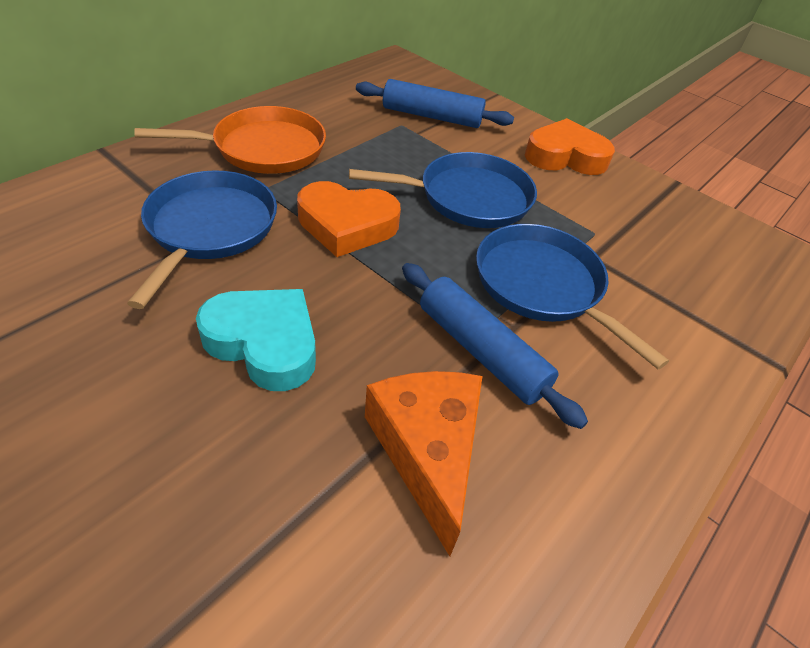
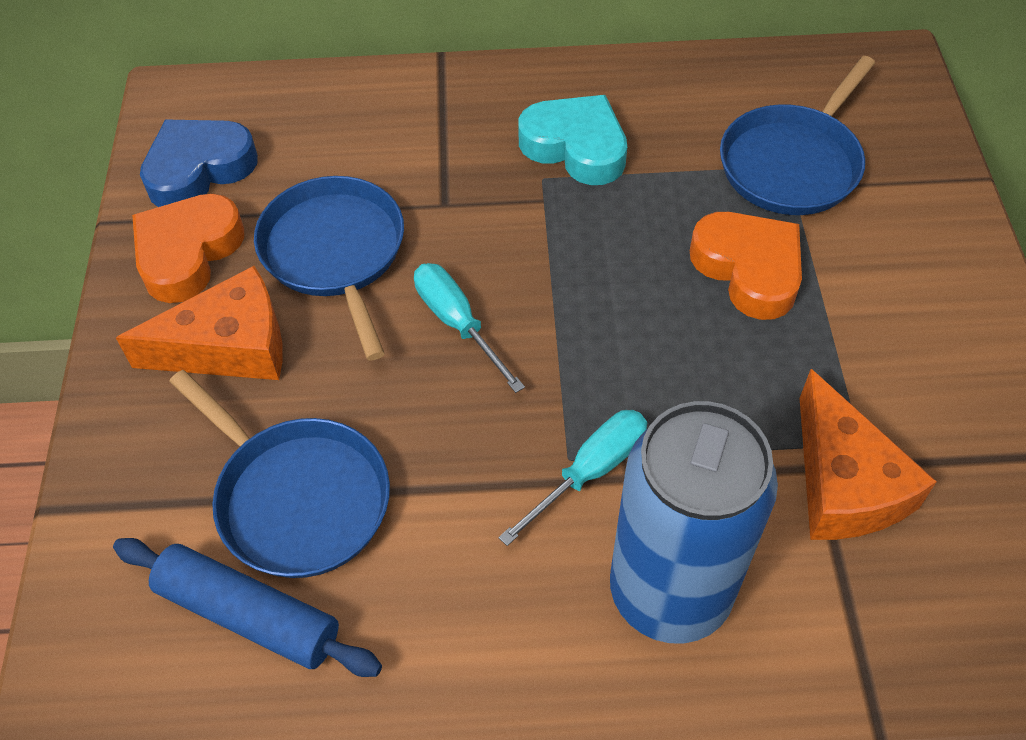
blue can: none = 0 -> [610,401,778,644] = 1
blue heart: none = 0 -> [140,120,258,207] = 1
blue rolling pin: [356,79,514,128] [402,263,588,429] = 2 -> [113,538,382,677] = 1
orange cheese: [365,371,483,556] = 1 -> [116,266,283,380] [800,369,937,540] = 2
orange pan: [134,106,326,174] = 1 -> none = 0
turquoise screwdriver: none = 0 -> [414,263,525,393] [498,410,647,546] = 2

